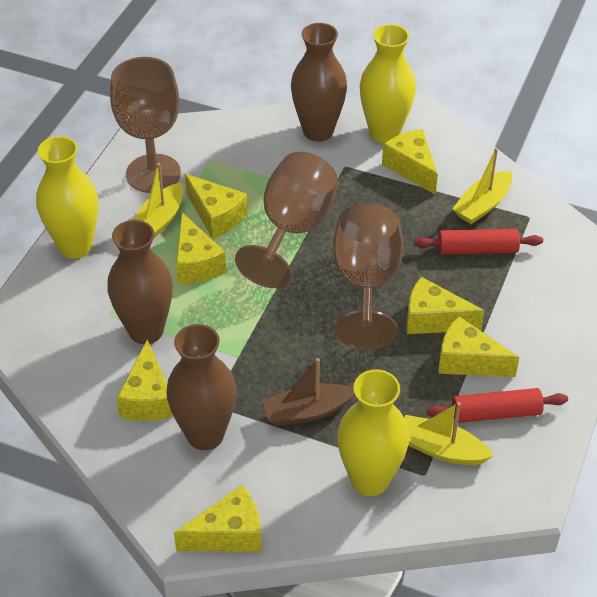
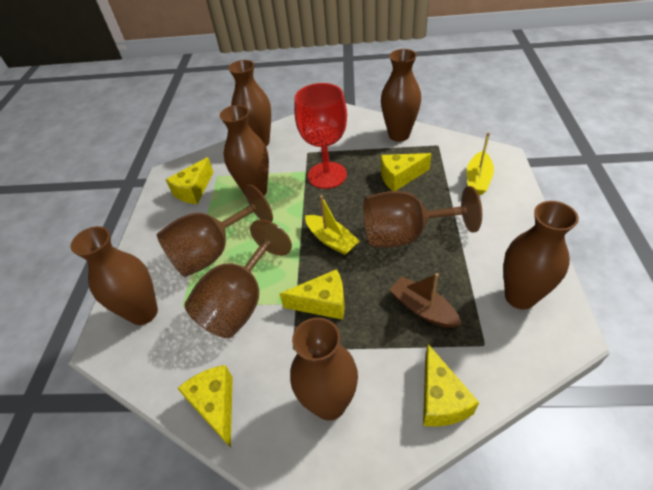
brown vase: [107,220,173,344] [166,324,237,450] [291,23,347,142] = 3 -> [70,226,158,325] [220,105,269,196] [228,60,271,146] [290,317,358,421] [381,49,421,142] [503,201,579,309] = 6
red goblet: none = 0 -> [294,83,347,189] = 1
red rolling pin: [414,229,543,254] [427,388,568,423] = 2 -> none = 0
yellow boat: [134,163,184,239] [404,402,494,465] [452,148,512,224] = 3 -> [305,195,359,255] [467,132,494,195] = 2
yellow cheese: [116,340,173,421] [174,485,262,552] [176,212,226,284] [185,174,248,239] [382,129,438,195] [407,277,484,334] [438,316,520,377] = 7 -> [166,157,213,204] [177,365,233,448] [280,269,345,320] [381,153,432,191] [423,344,479,427] = 5
yellow vase: [36,136,98,259] [337,369,409,496] [360,24,416,143] = 3 -> none = 0

